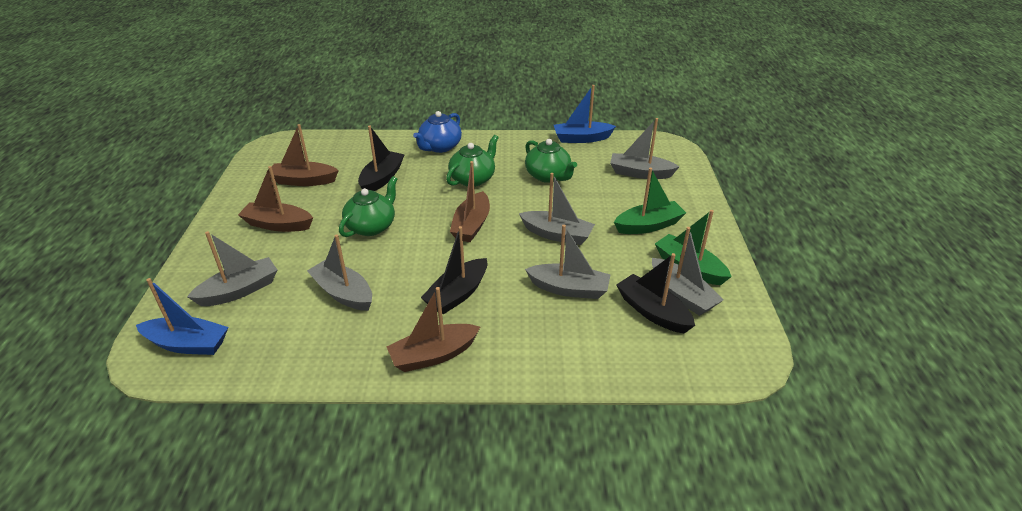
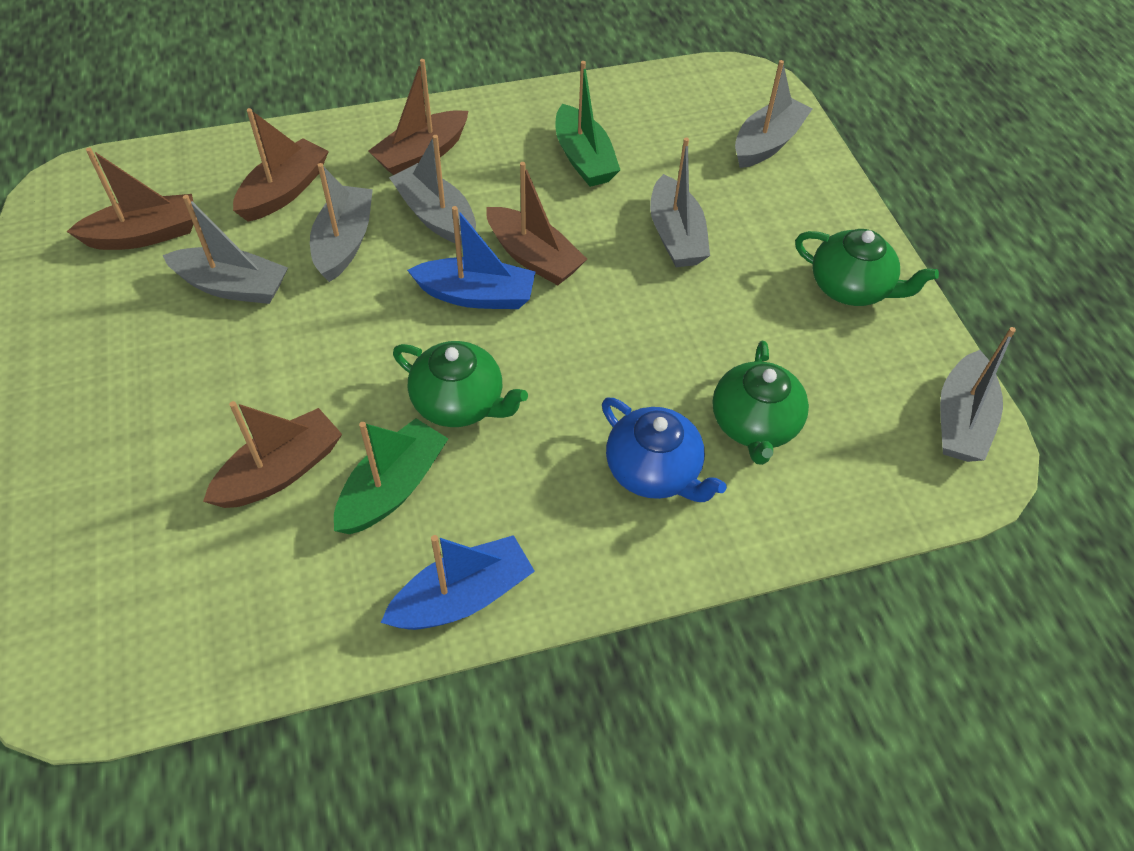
black boat: [358,126,405,191] [421,226,487,314] [616,253,695,334] = 3 -> none = 0
brown boat: [238,166,313,232] [270,124,339,186] [386,287,480,372] [450,161,490,242] = 4 -> [66,148,194,250] [203,401,342,508] [233,108,329,222] [368,59,468,175] [486,162,587,285] = 5

